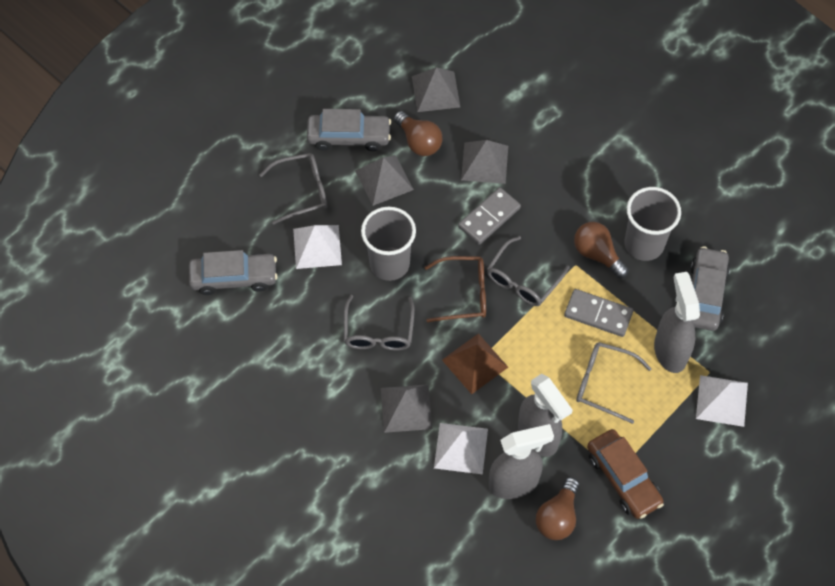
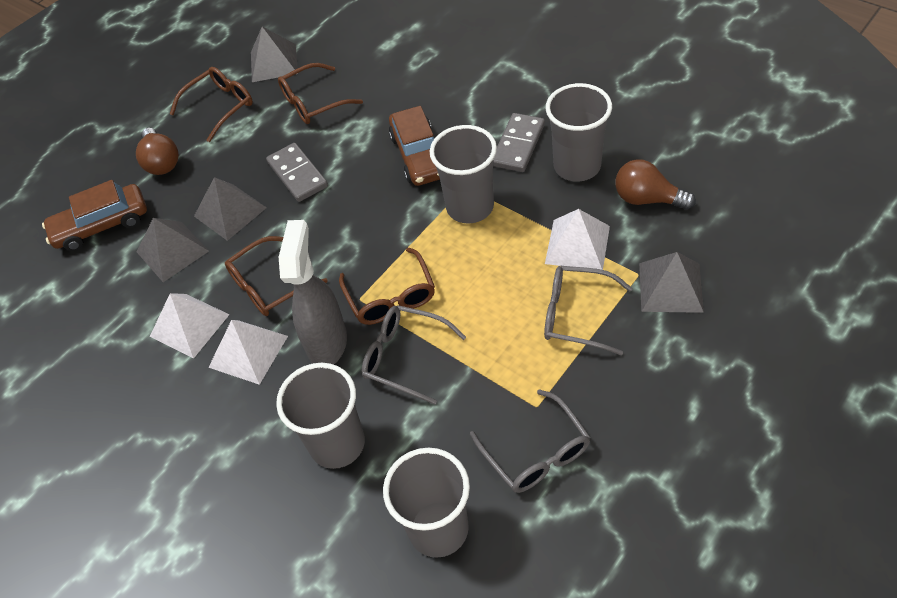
brown car: [587,429,664,519] = 1 -> [42,180,147,251] [389,106,440,186] = 2
brown glasses: [424,256,486,323] = 1 -> [170,67,253,142] [225,236,328,316] [278,63,363,124] [339,247,435,325] = 4
brown light bulb: [394,111,443,156] [536,477,579,540] [574,222,629,278] = 3 -> [136,128,179,175] [615,159,696,210] = 2
brown pyramid: [442,333,508,394] = 1 -> none = 0
grey car: [189,250,278,295] [307,109,391,151] [690,246,730,331] = 3 -> none = 0
grey cup: [361,207,416,281] [624,187,681,261] = 2 -> [276,363,365,469] [383,448,470,558] [430,125,497,223] [546,83,612,182] = 4
grey glasses: [259,153,327,225] [344,295,415,350] [487,236,570,306] [576,342,652,424] = 4 -> [362,305,466,405] [470,389,590,493] [544,266,632,355] = 3
grey spray bottle: [489,424,554,499] [518,374,573,457] [654,272,700,373] = 3 -> [279,220,347,365] = 1

